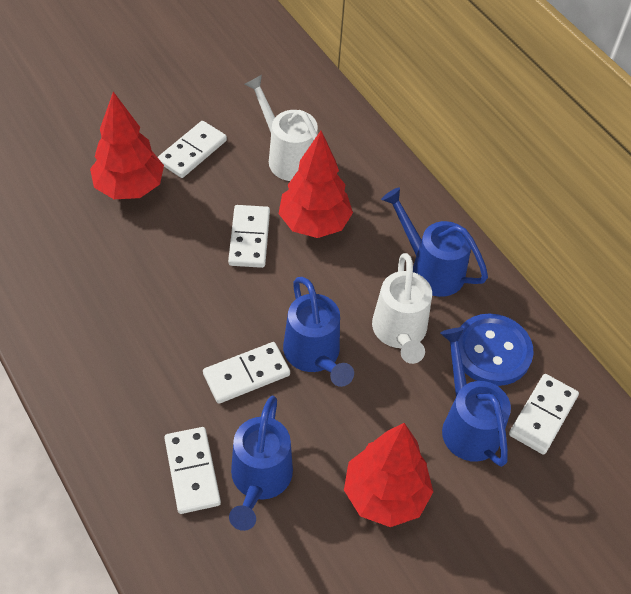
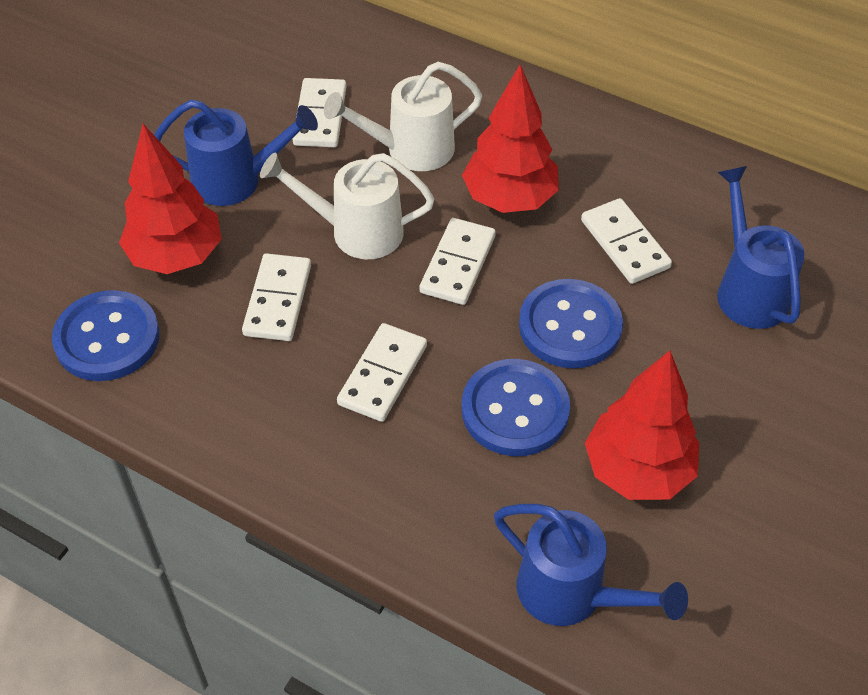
blue button: [458,314,534,386] = 1 -> [52,290,160,381] [461,359,570,456] [519,279,623,368] = 3
blue watering can: [229,396,293,531] [283,277,354,387] [381,188,488,297] [440,328,511,467] = 4 -> [154,99,318,206] [494,504,688,626] [717,166,805,329] = 3

